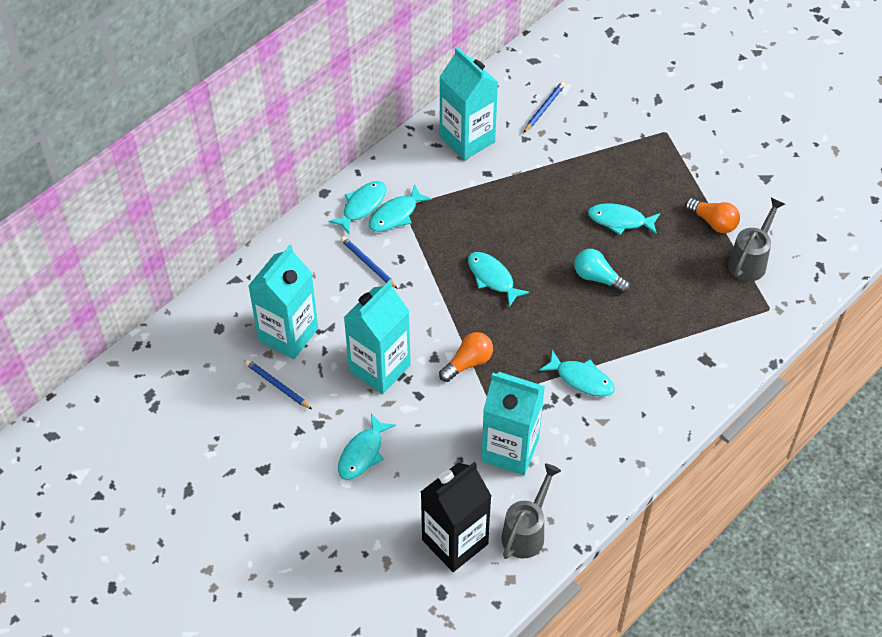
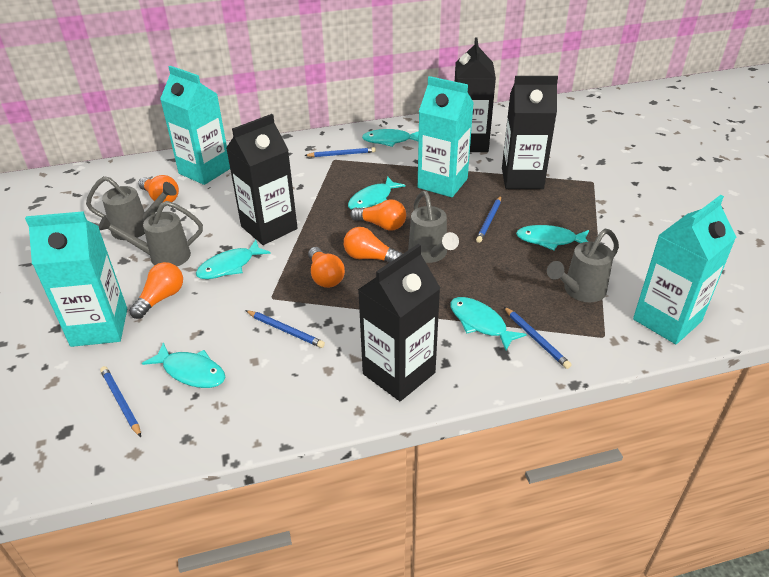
black carton: [421,462,491,572] = 1 -> [226,114,297,245] [358,244,440,401] [455,37,496,152] [502,76,558,189] = 4
blue pencil: [245,359,313,410] [341,236,398,289] [524,81,565,133] = 3 -> [100,366,141,437] [245,310,325,348] [304,147,376,157] [476,196,501,243] [504,307,571,369] = 5
grey watering can: [501,463,561,559] [728,198,785,282] = 2 -> [86,176,177,240] [99,201,203,266] [408,191,459,263] [547,229,619,302] = 4
orange light bulb: [439,332,493,382] [685,198,740,233] = 2 -> [129,262,183,319] [138,175,179,203] [308,247,345,288] [344,227,403,263] [350,199,406,230] = 5
turquoise light bulb: [574,249,630,293] = 1 -> none = 0

